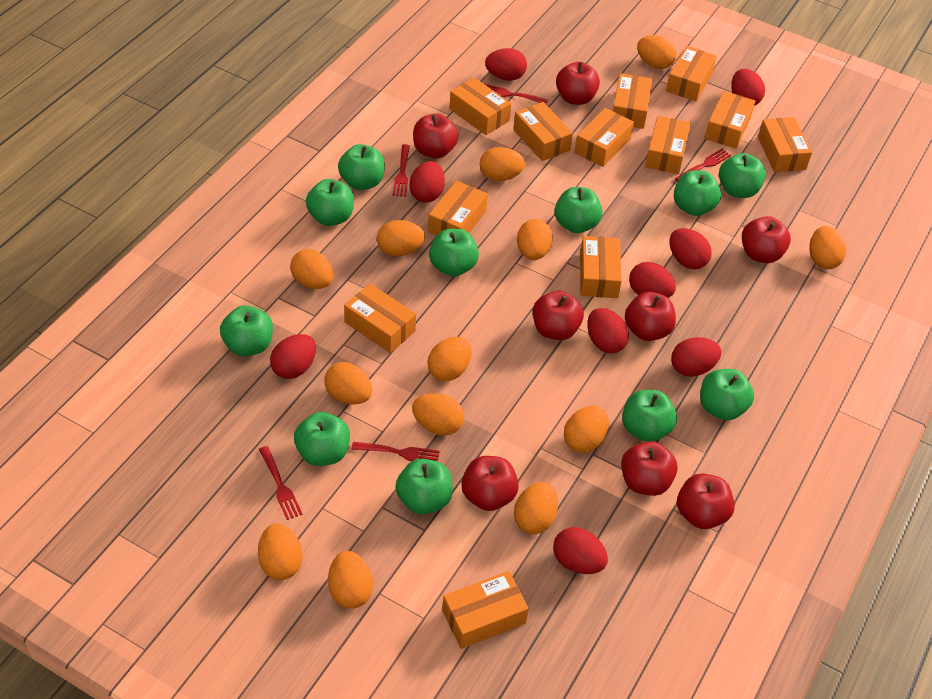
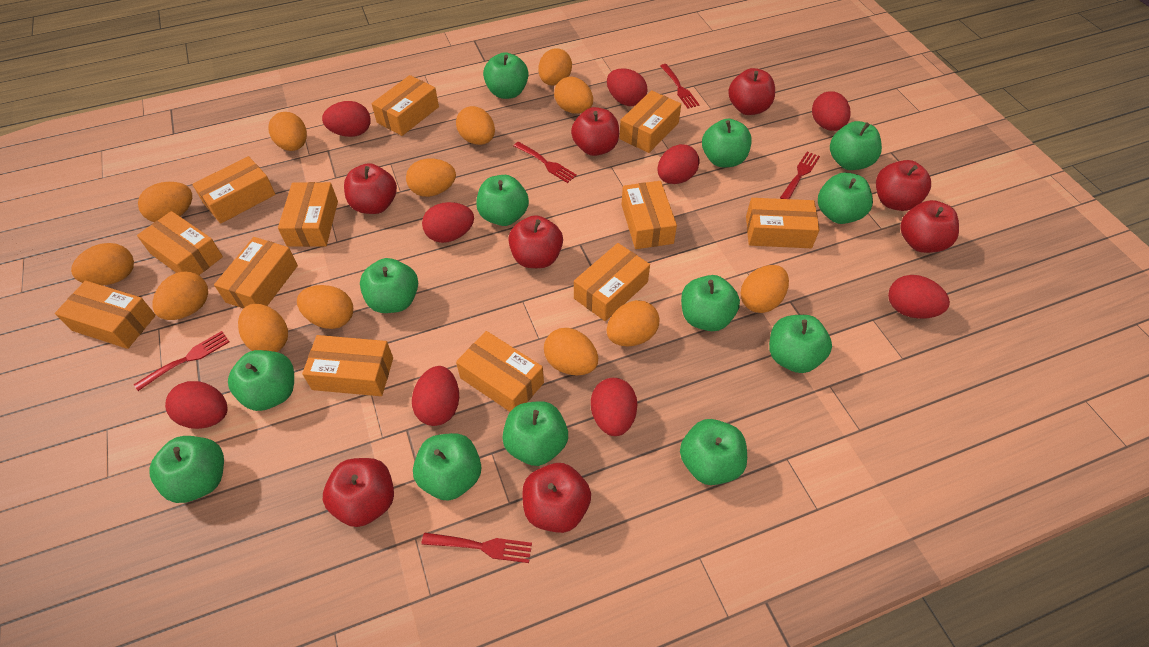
green apple: [220,305,273,356] [294,412,350,466] [306,179,354,226] [338,144,385,190] [395,458,453,514] [429,229,479,277] [555,187,603,233] [622,390,677,442] [674,170,721,216] [700,369,754,420] [719,153,766,198] = 11 -> [149,436,224,503] [228,350,294,411] [360,258,418,313] [413,433,481,501] [476,175,529,226] [483,52,529,99] [502,401,568,466] [680,419,747,485] [681,275,740,331] [702,119,752,167] [769,315,832,373] [818,173,873,224] [830,121,882,170] = 13

